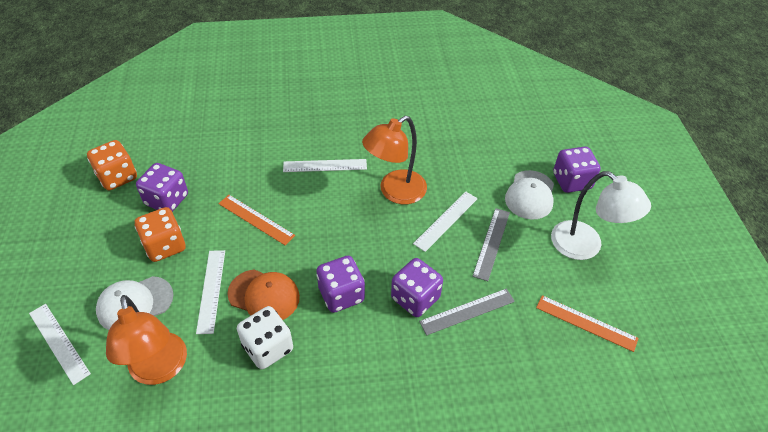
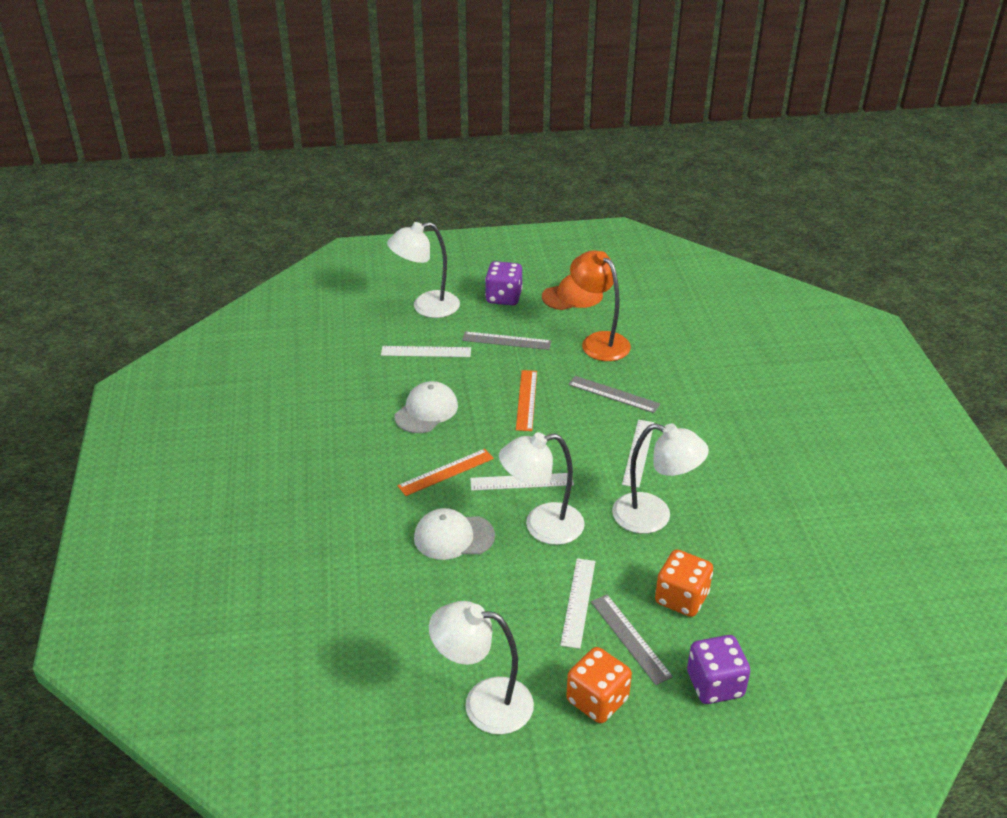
grey ruler: [419,289,515,335] [472,208,510,281] = 2 -> [462,331,551,350] [568,376,660,413] [591,595,673,685] = 3
orange lamp: [106,295,187,385] [362,116,427,204] = 2 -> [570,250,631,361] = 1
purple dice: [136,163,188,212] [316,256,365,313] [391,258,443,317] [553,147,601,193] = 4 -> [485,261,523,305] [687,635,750,704] = 2
white dice: [237,306,293,369] = 1 -> none = 0
white lamp: [551,171,651,260] = 1 -> [387,222,460,318] [429,601,534,735] [499,432,585,545] [612,423,709,534] = 4

